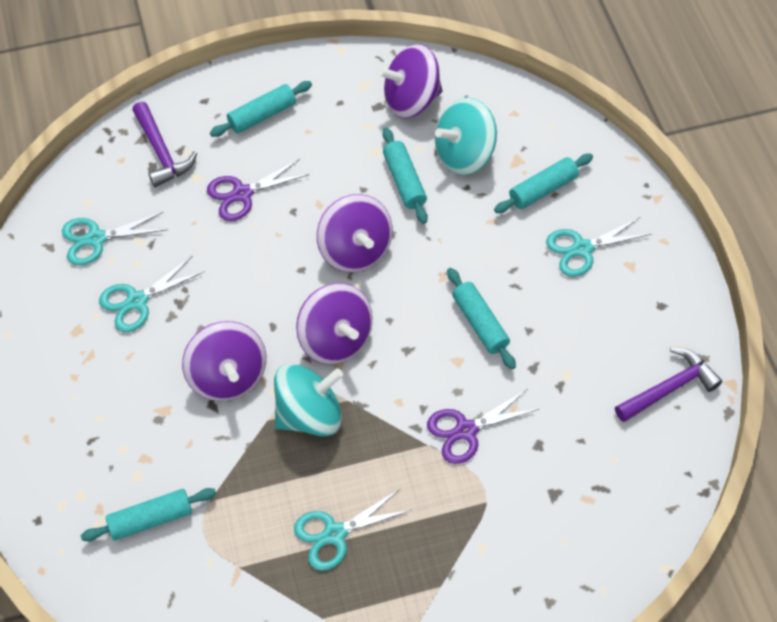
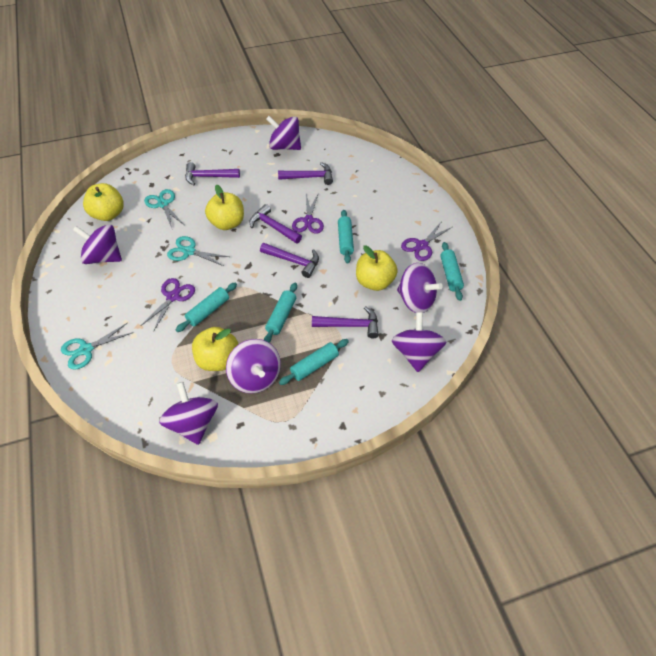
purple hammer: [132,102,197,187] [615,347,722,422] = 2 -> [185,162,240,185] [249,204,302,244] [260,243,319,278] [278,162,333,185] [312,306,379,338] = 5
purple scissors: [207,159,310,221] [427,390,539,464] = 2 -> [141,278,195,332] [292,194,324,234] [401,221,452,261] = 3
purple spinning top: [182,321,266,401] [296,283,373,364] [317,194,393,273] [378,44,442,118] = 4 -> [73,224,122,264] [159,382,218,445] [226,339,281,394] [266,116,301,150] [392,312,446,372] [397,263,443,313] = 6
turquoise scissors: [62,212,168,265] [99,256,205,332] [294,489,411,571] [546,217,651,277] = 4 -> [61,323,133,370] [144,189,184,228] [167,236,229,266] = 3
turquoise spinning top: [274,364,343,436] [435,98,497,175] = 2 -> none = 0
yellow apple: none = 0 -> [83,183,124,221] [192,327,238,371] [205,184,244,230] [356,245,398,291] = 4

